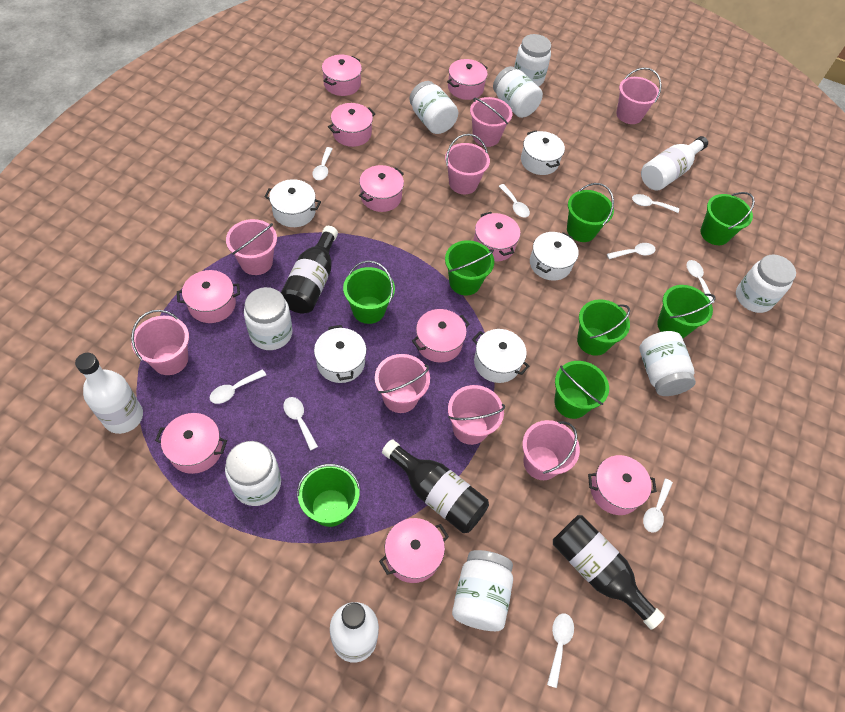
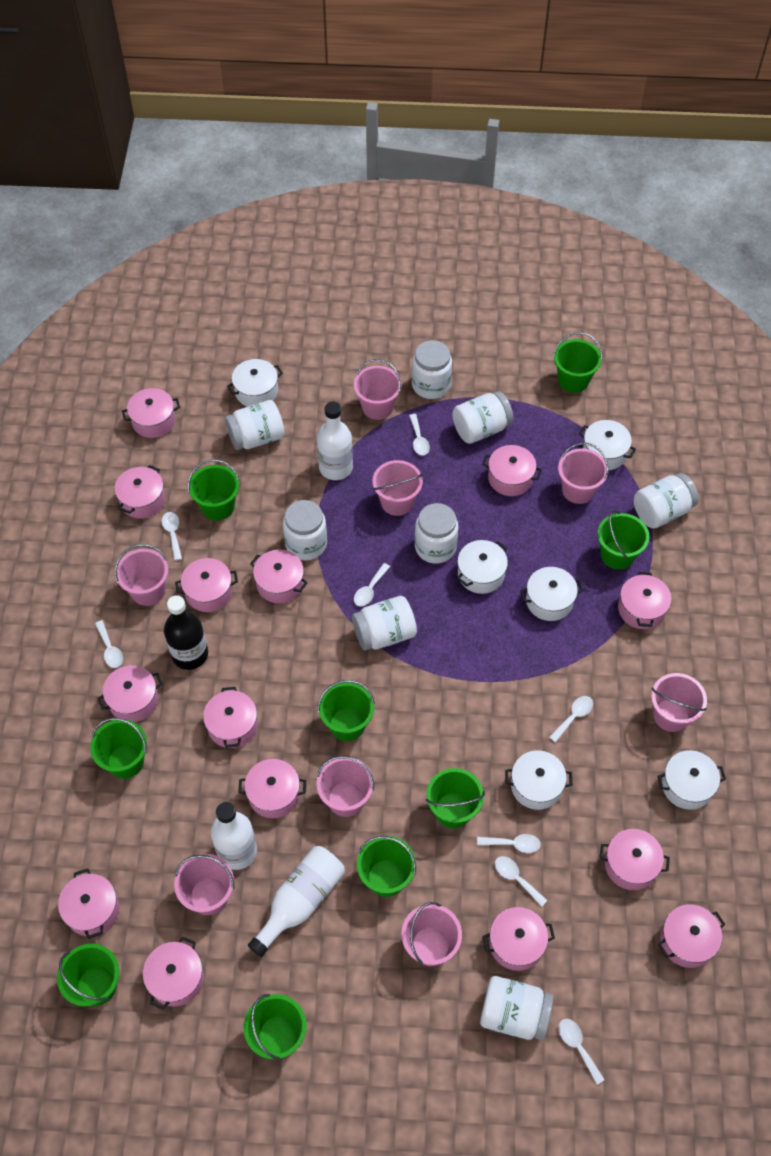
black bottle: [281,226,338,313] [382,439,489,533] [553,515,665,630] = 3 -> [164,595,208,670] = 1
green bucket: [297,464,361,527] [343,260,395,324] [445,240,494,295] [554,361,609,419] [567,183,614,242] [577,299,630,356] [657,285,715,338] [700,192,755,245] = 8 -> [57,944,119,1007] [90,718,147,779] [188,459,240,521] [244,994,307,1060] [318,680,375,741] [357,836,416,897] [426,768,485,828] [553,332,603,393] [598,510,650,570] = 9
pink pot: [155,413,227,474] [177,270,240,323] [322,55,362,96] [328,103,376,147] [359,165,404,212] [379,518,449,583] [412,309,469,362] [447,59,488,100] [474,212,520,262] [588,455,657,515] = 10 -> [58,869,119,939] [97,665,163,722] [115,465,165,519] [122,388,180,438] [143,936,204,1010] [175,558,238,612] [203,687,258,748] [238,759,306,818] [250,549,308,603] [482,445,542,496] [482,907,555,971] [599,829,670,890] [618,572,672,629] [658,904,725,968] = 14
white pot: [264,179,321,227] [314,325,367,383] [472,329,529,383] [521,130,565,175] [530,232,579,281] = 5 -> [227,359,283,407] [457,540,508,594] [505,750,572,810] [520,567,583,621] [579,420,636,470] [657,750,726,810] = 6
white spoon: [210,369,266,404] [283,397,318,451] [312,147,333,180] [499,184,530,218] [547,613,574,688] [607,243,656,259] [632,194,679,213] [643,479,673,533] [686,260,714,303] = 9 -> [95,620,123,668] [162,512,182,561] [354,563,390,606] [409,414,430,455] [477,834,541,853] [495,856,548,907] [549,696,593,743] [558,1019,605,1085] = 8

